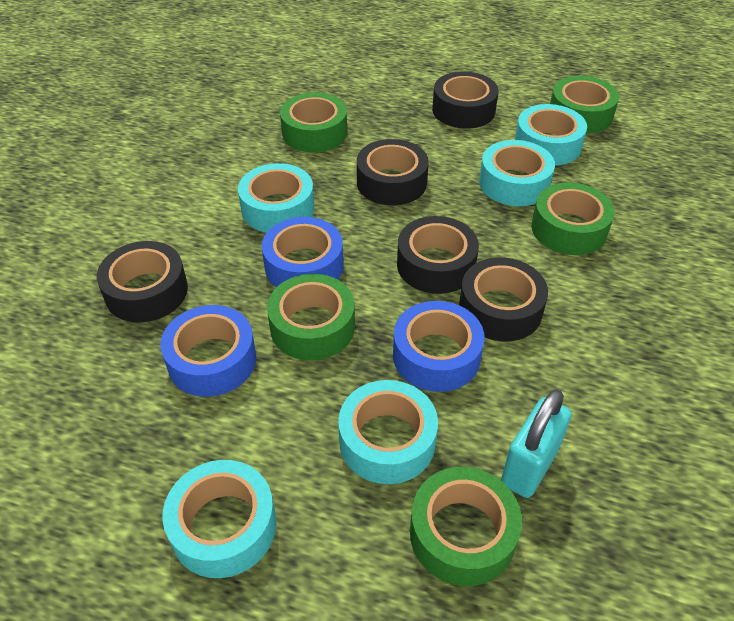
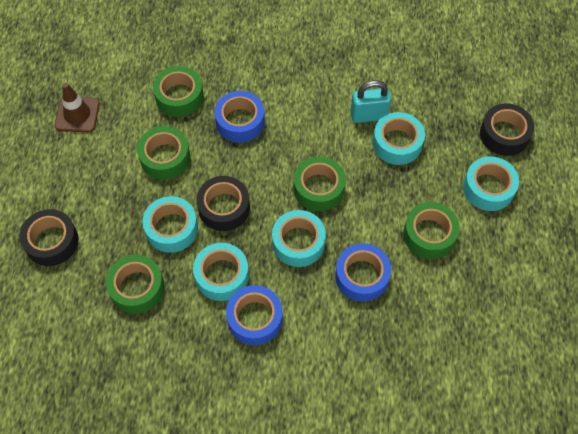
black tape: [97,241,188,322] [357,139,429,205] [397,216,479,294] [432,71,499,129] [459,257,548,341] = 5 -> [20,209,79,266] [197,176,250,231] [480,104,534,156] = 3
brown traffic cone: none = 0 -> [55,83,100,132] = 1

